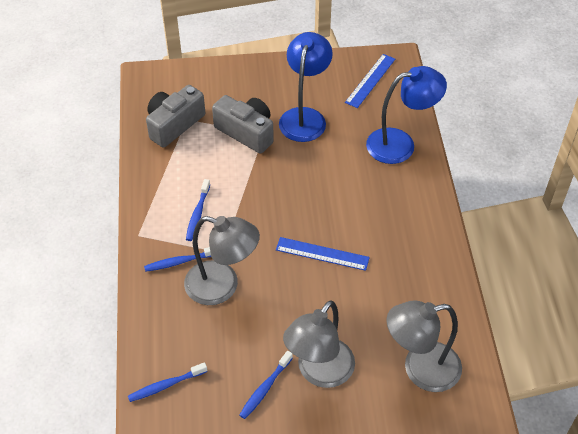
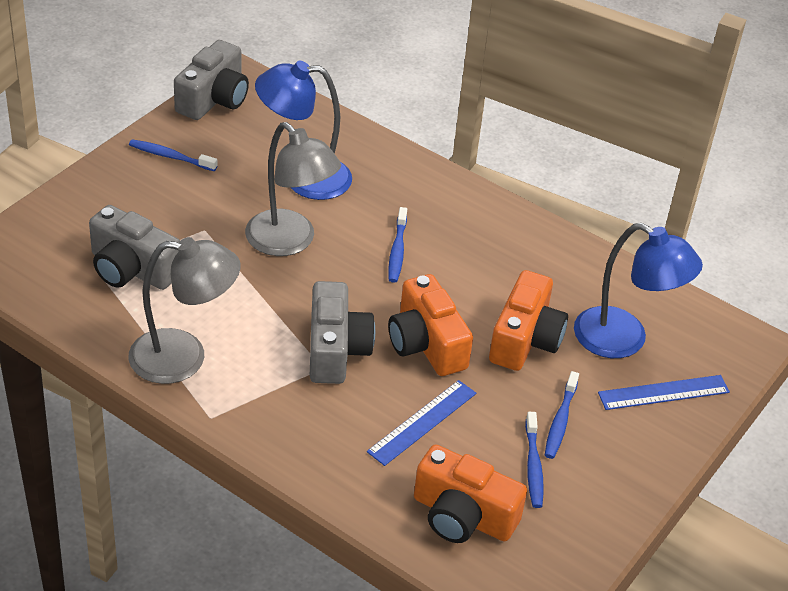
grey camera: [146,85,205,148] [212,95,274,154] = 2 -> [89,205,180,290] [174,40,249,120] [310,281,375,384] = 3
grey lamp: [184,216,260,305] [283,300,355,388] [387,301,462,392] = 3 -> [129,237,241,384] [245,122,341,256] = 2
orange camera: none = 0 -> [388,274,473,376] [414,444,527,543] [489,270,568,371] = 3

